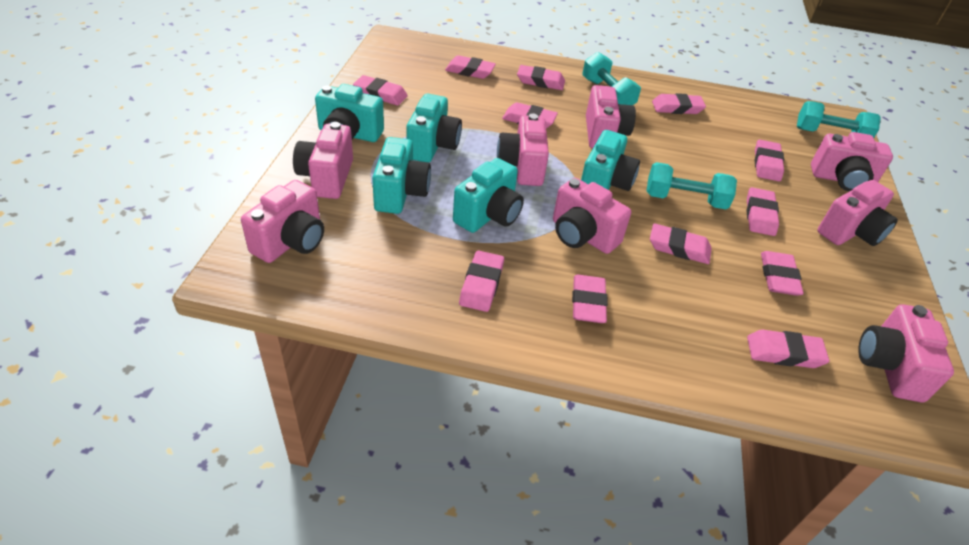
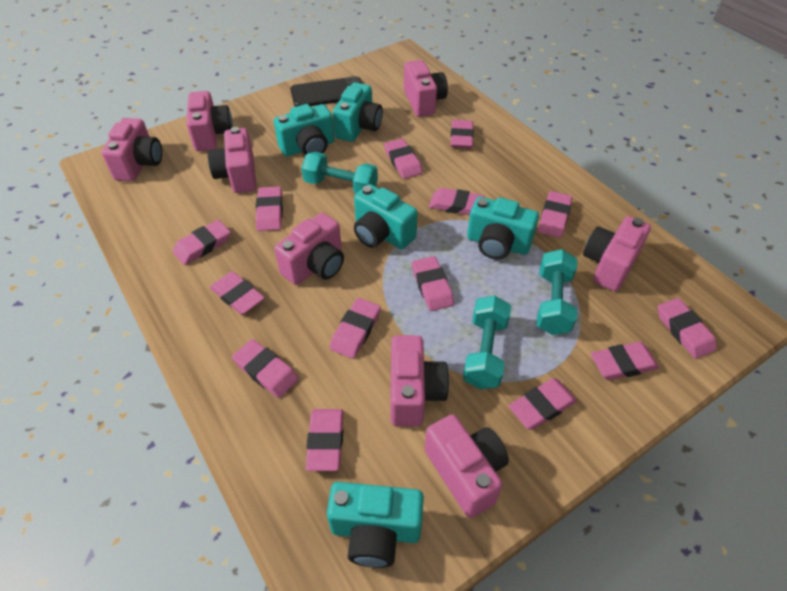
black phone: none = 0 -> [290,76,363,107] = 1
pink eraser: [353,75,408,106] [445,55,496,79] [459,250,504,312] [502,102,558,128] [517,65,565,90] [572,275,608,323] [650,223,712,264] [652,93,706,114] [747,187,779,236] [747,330,829,368] [755,140,784,181] [761,251,804,296] = 12 -> [173,220,231,265] [210,271,265,315] [232,339,299,398] [256,186,283,231] [306,409,344,471] [329,298,381,359] [384,138,423,179] [412,256,454,311] [429,188,485,215] [451,120,474,148] [509,378,577,430] [538,191,572,238] [591,342,659,380] [658,298,717,359] = 14

